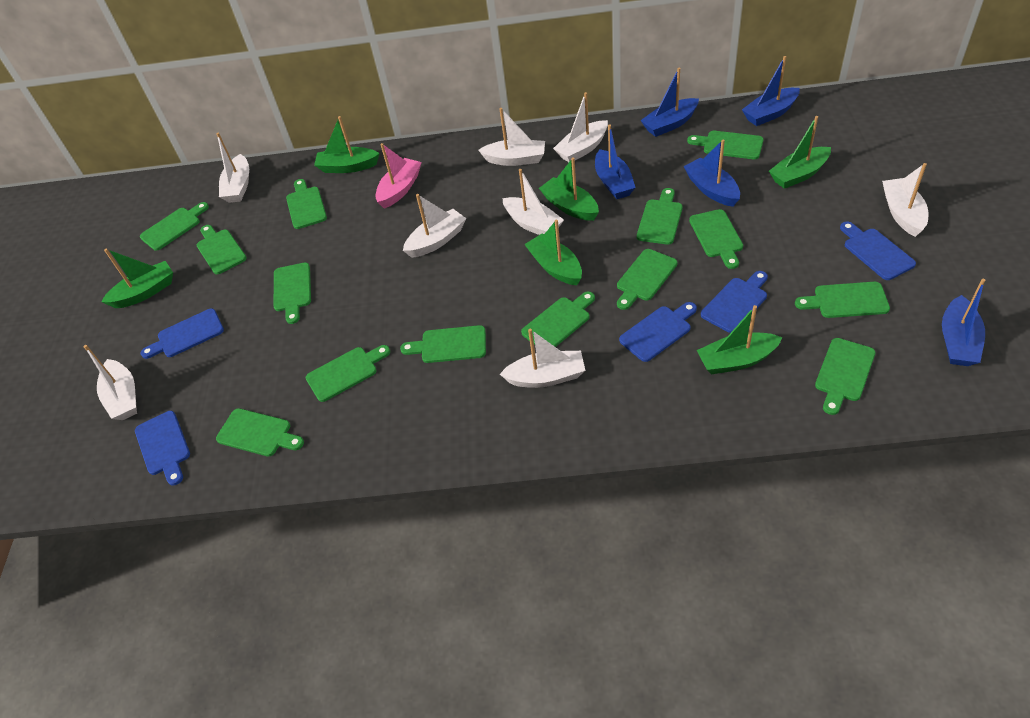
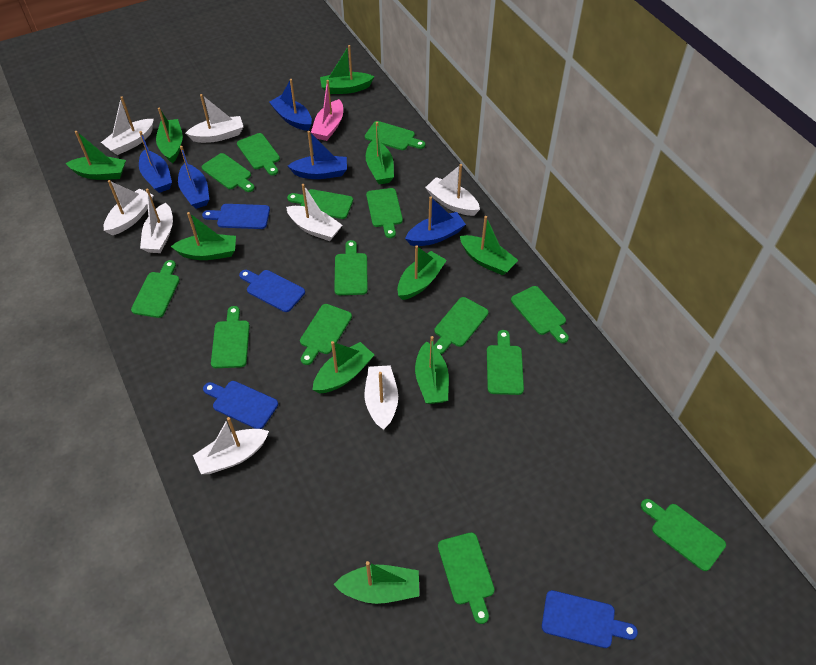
blue cutting board: [135,411,190,485] [141,309,224,359] [619,302,697,362] [701,271,768,333] [840,222,916,280] = 5 -> [202,204,270,229] [203,381,278,429] [239,270,305,312] [542,590,638,648] = 4
green boat: [101,248,173,308] [314,116,380,173] [524,220,582,285] [539,157,599,221] [697,305,783,374] [769,116,831,189] = 6 -> [65,131,126,180] [156,107,183,163] [171,212,236,260] [313,341,374,394] [320,45,374,94] [333,561,419,604] [366,122,394,184] [397,245,447,300] [415,336,449,404] [460,216,518,275] = 10

